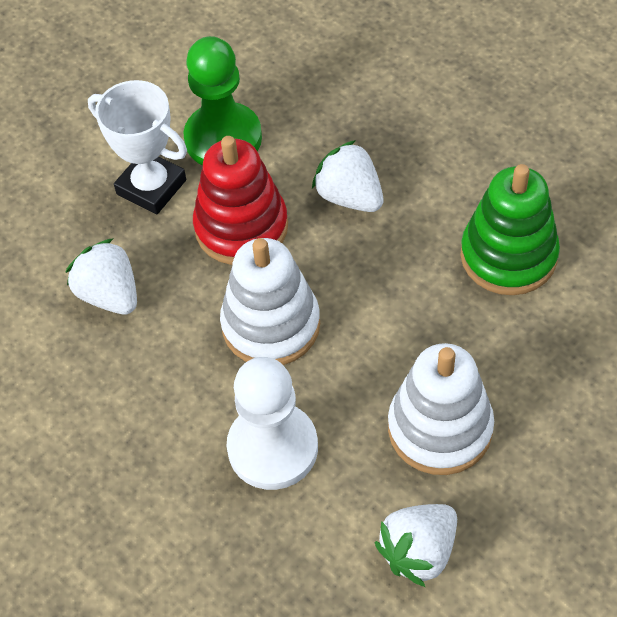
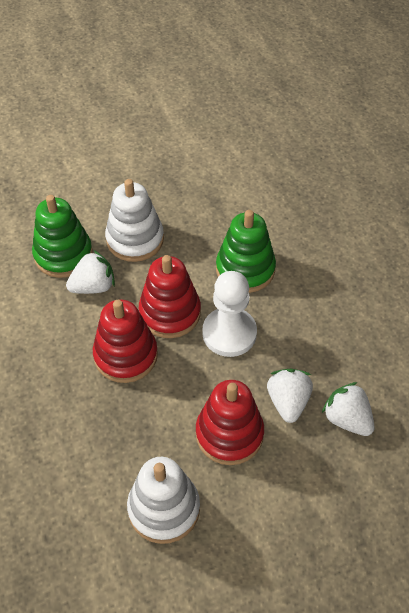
green pawn: [184,36,262,165] = 1 -> none = 0
green stacking toy: [461,164,560,295] = 1 -> [32,195,93,278] [216,210,276,293] = 2
red stacking toy: [193,136,288,265] = 1 -> [93,299,158,383] [139,255,201,338] [196,380,264,465] = 3
white trophy: [88,80,187,214] = 1 -> none = 0

